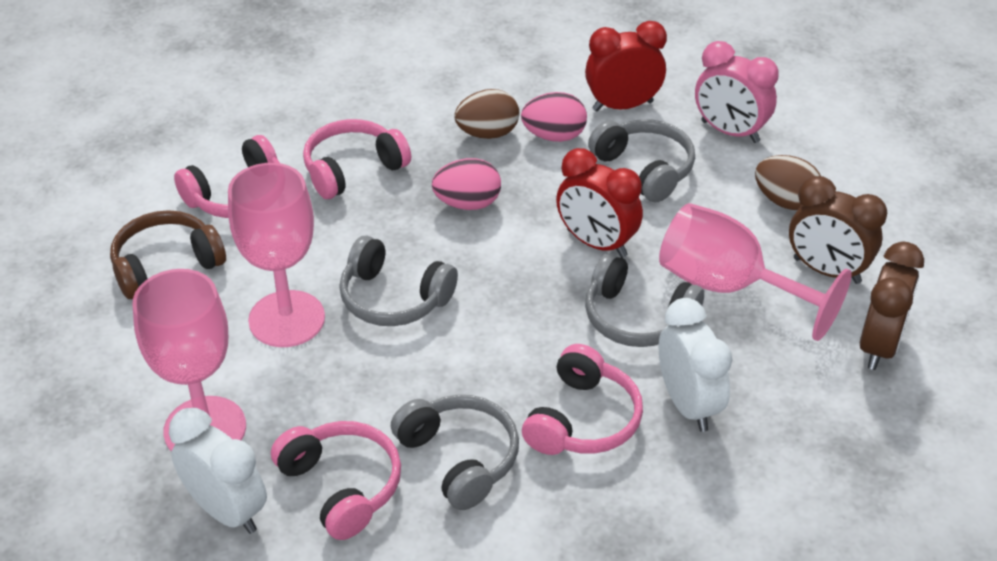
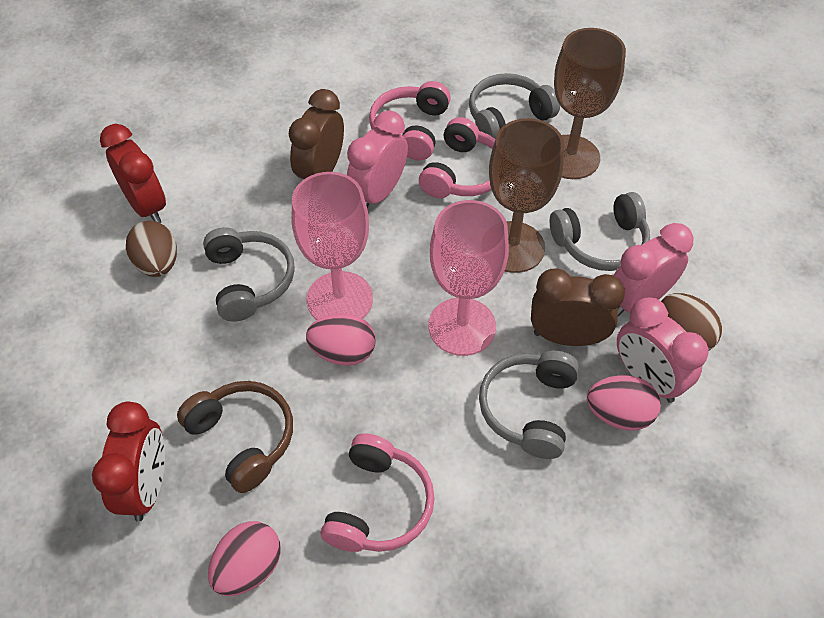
brown goblet: none = 0 -> [489,118,564,273] [554,28,626,179] = 2
pink clock: [695,41,779,143] = 1 -> [347,110,408,208] [613,223,693,317] [617,298,709,403] = 3
pink egg: [432,158,501,210] [521,92,587,142] = 2 -> [208,521,281,596] [306,313,375,366] [587,375,661,431] = 3
pink goblet: [132,269,246,452] [228,163,325,347] [659,203,852,341] = 3 -> [291,172,373,320] [429,200,509,356] = 2
pink headphones: [174,135,280,218] [271,421,401,540] [303,119,411,199] [522,344,643,455] = 4 -> [321,433,435,552] [369,81,451,161] [419,117,495,198] = 3
white clock: [169,408,267,534] [659,298,732,432] = 2 -> none = 0

